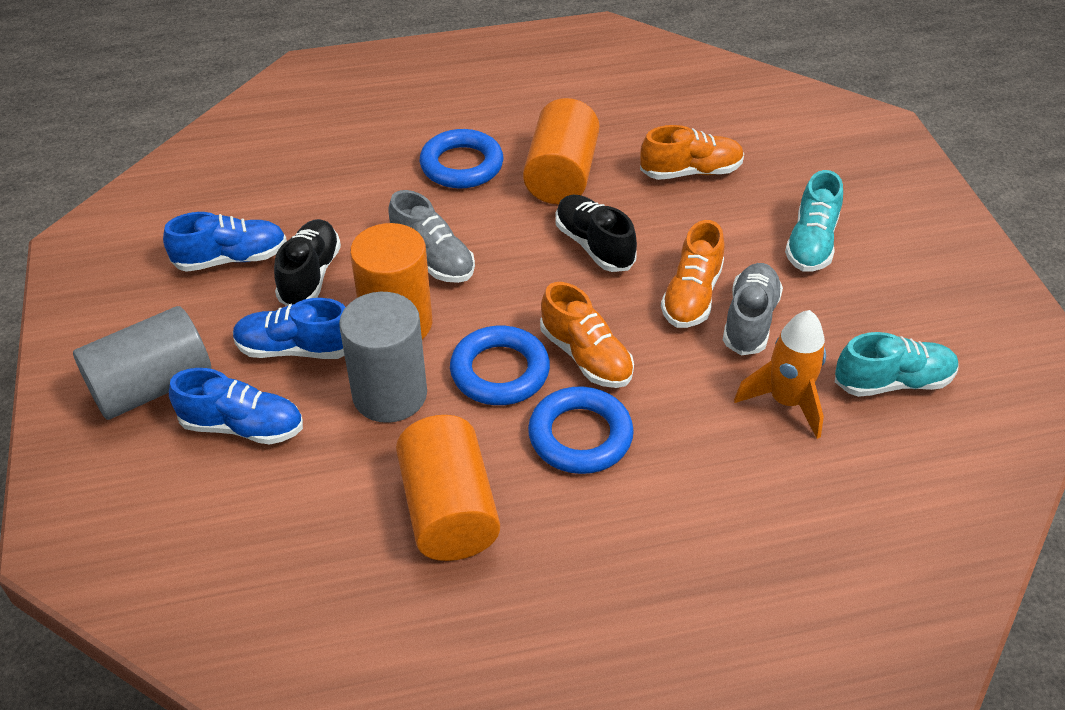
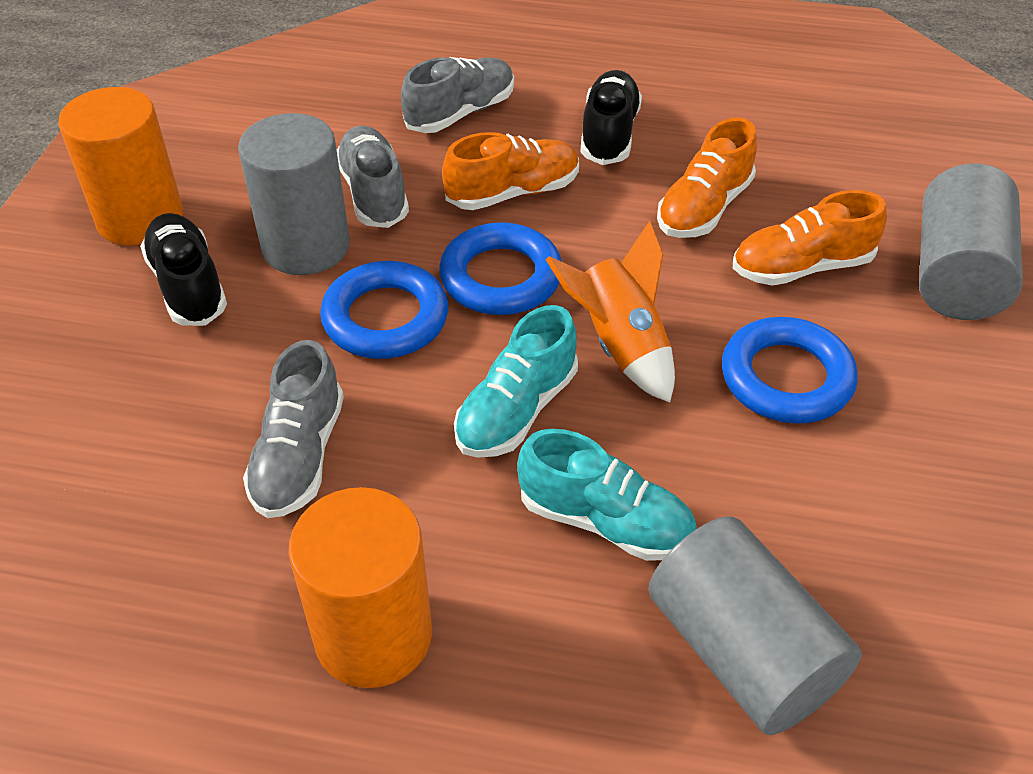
blue shoe: [163,212,287,272] [169,368,303,445] [233,298,346,359] = 3 -> none = 0
grey cylinder: [73,306,212,420] [339,292,427,423] = 2 -> [238,113,350,275] [648,516,862,735] [919,163,1023,320] = 3
grey shoe: [388,190,475,283] [723,263,783,356] = 2 -> [243,340,344,518] [337,126,409,228] [401,57,514,133] = 3
orange cylinder: [350,223,432,339] [396,415,500,561] [523,98,600,204] = 3 -> [58,87,183,246] [289,487,432,688] = 2

